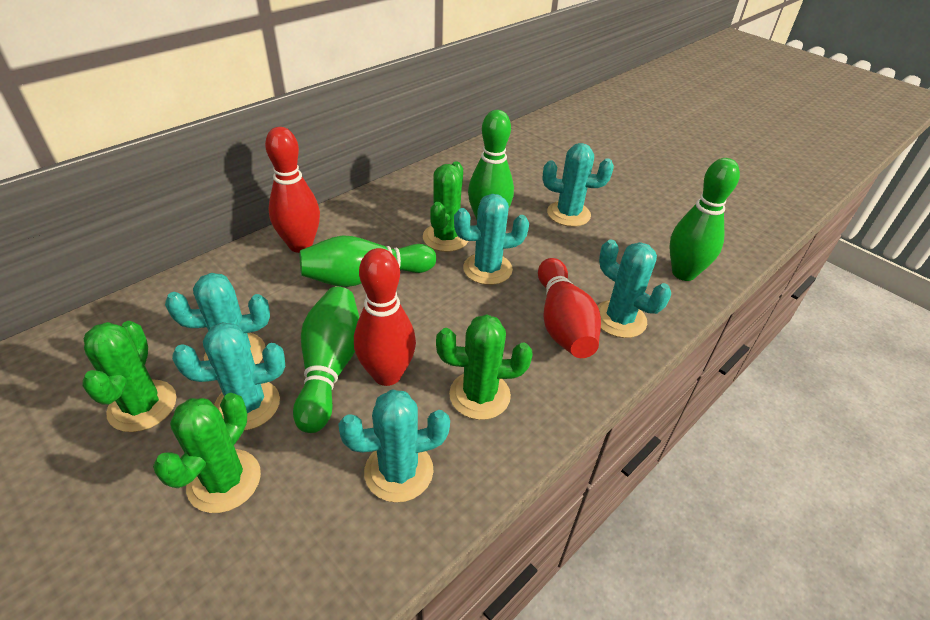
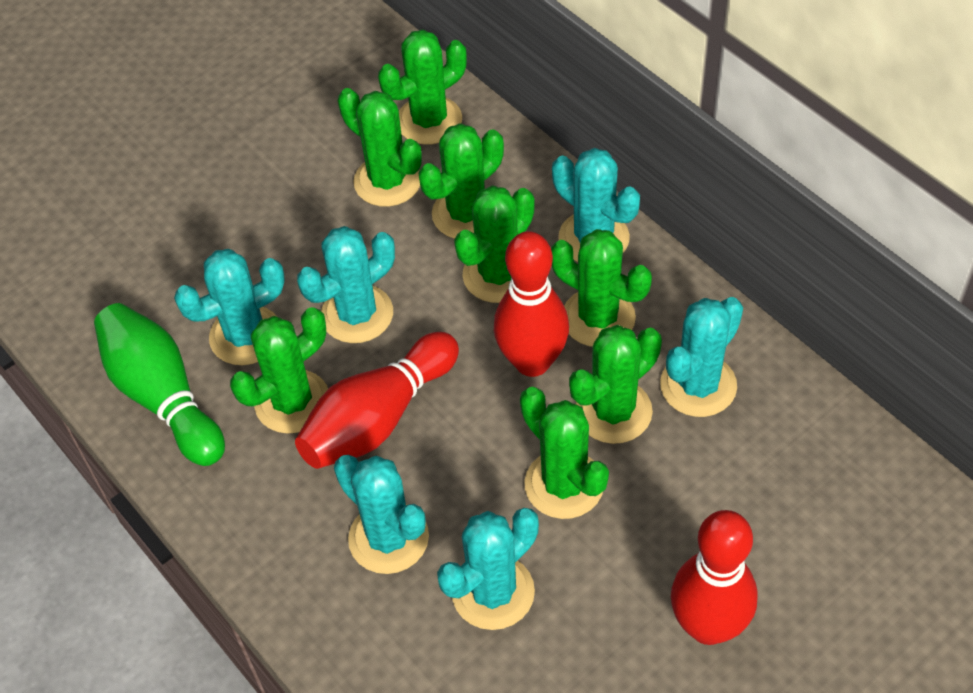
green bowling pin: [293,287,359,433] [300,235,436,287] [468,110,514,220] [670,158,740,281] = 4 -> [94,303,225,466] = 1
green cactus: [82,321,176,432] [153,393,261,513] [423,161,468,252] [436,314,533,420] = 4 -> [230,307,328,434] [338,88,422,207] [378,29,467,144] [418,123,504,239] [454,185,535,303] [520,387,609,519] [551,229,652,347] [569,325,662,444] = 8

